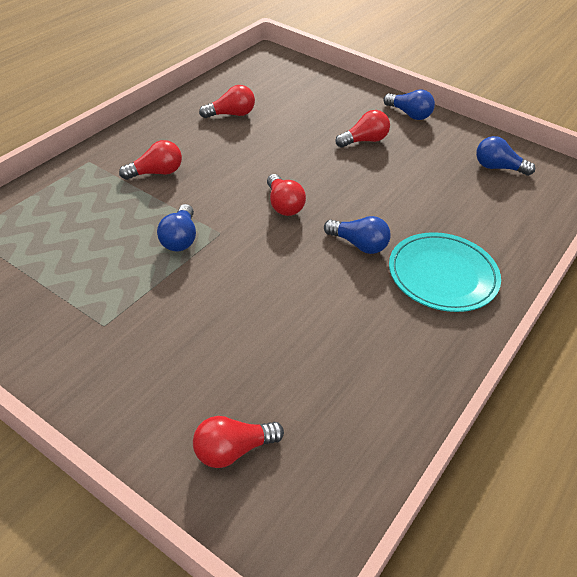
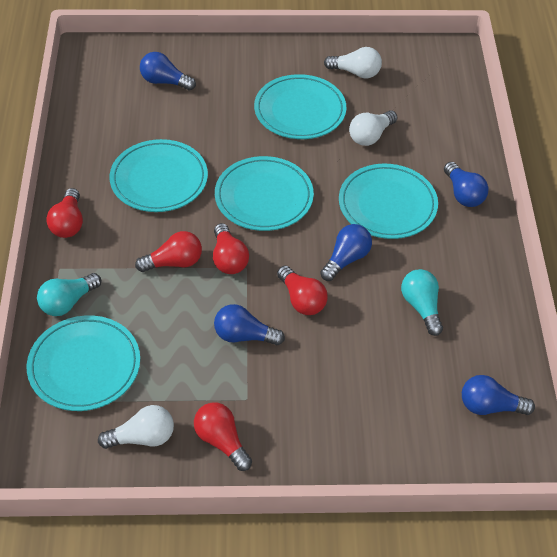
blue light bulb: [157,204,196,251] [324,216,390,254] [383,89,435,120] [476,136,535,176] = 4 -> [140,52,196,91] [214,304,285,345] [320,224,372,281] [444,162,489,207] [462,375,535,415] = 5
turquoise light bulb: none = 0 -> [37,273,101,316] [401,269,443,336] = 2
turquoise plate: [389,232,501,312] = 1 -> [27,315,140,411] [110,139,208,212] [215,156,314,231] [254,74,346,139] [339,164,438,239] = 5
white light bulb: none = 0 -> [98,405,174,449] [324,47,382,79] [349,110,398,146] = 3

